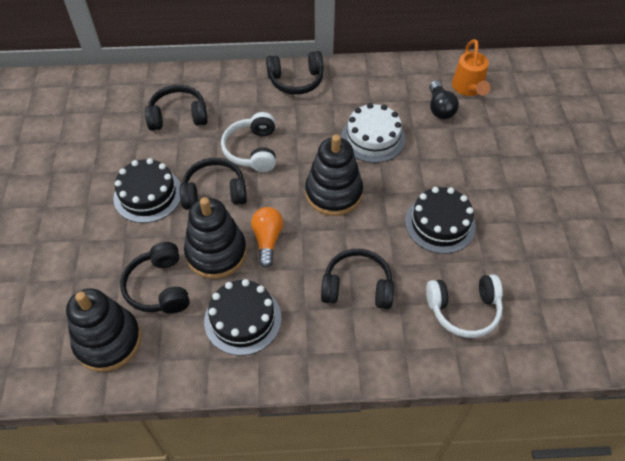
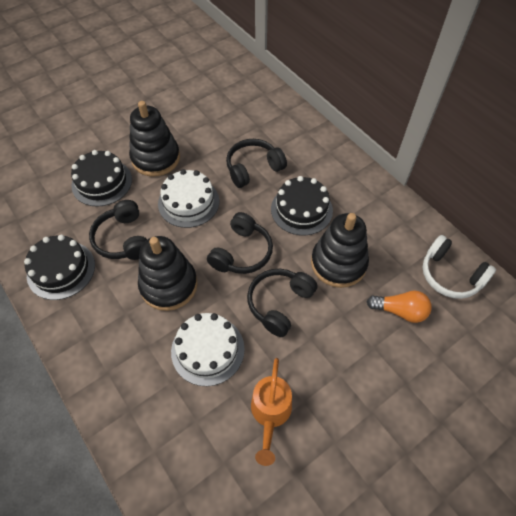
black headphones: [120,242,190,314] [145,85,208,131] [180,158,247,209] [266,51,323,95] [321,249,394,309] = 5 -> [89,200,147,260] [207,212,273,274] [226,139,287,188] [247,269,318,337] = 4
black light bulb: [429,80,459,119] = 1 -> none = 0
white cake: [341,103,405,163] = 1 -> [158,169,219,228] [171,313,245,386] = 2
white headphones: [221,112,276,172] [426,274,503,338] = 2 -> [423,235,496,299] = 1

